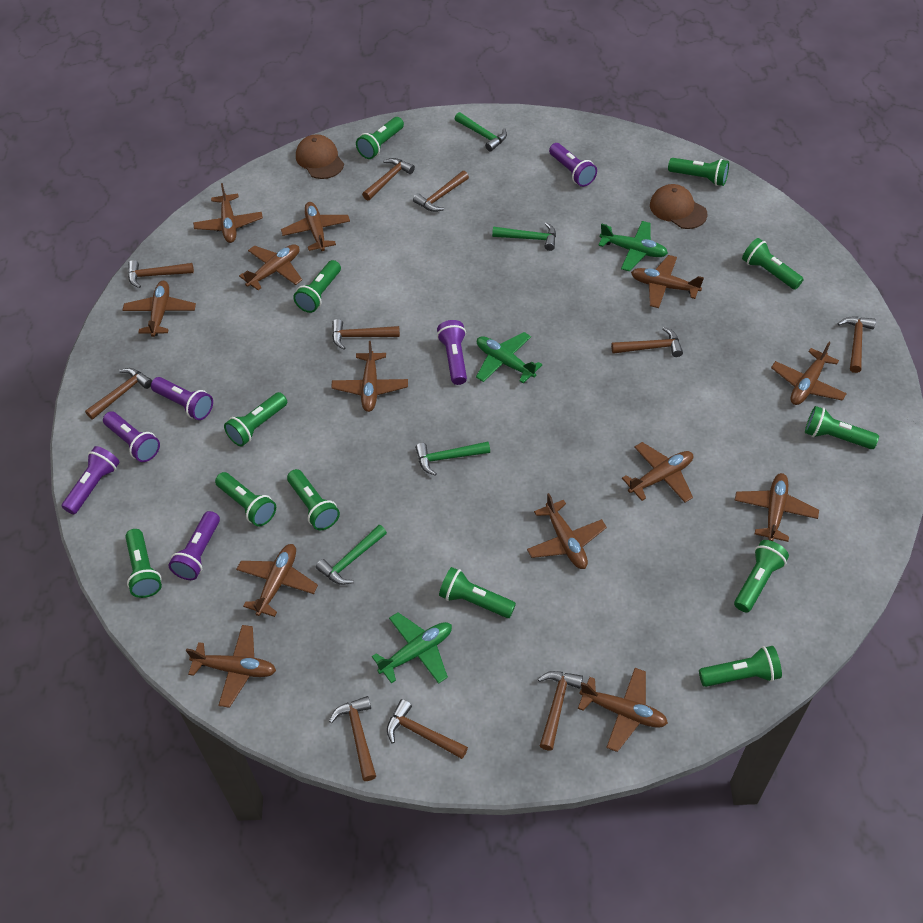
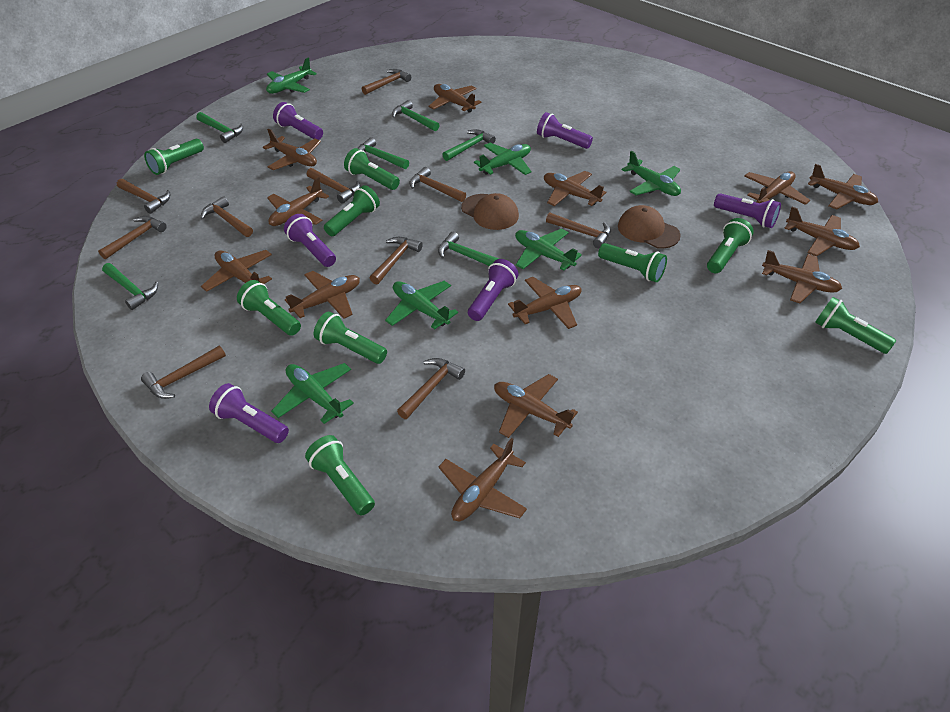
green flashlight: [125,529,162,598] [215,472,276,527] [224,392,287,447] [287,469,340,530] [293,260,341,313] [356,117,404,159] [439,567,516,618] [668,158,729,186] [699,646,782,687] [734,540,789,613] [742,238,804,290] [805,406,879,449] = 12 -> [144,139,204,175] [237,280,301,336] [305,435,375,516] [314,312,387,364] [324,185,380,236] [344,148,400,190] [598,243,667,282] [707,218,754,273] [815,297,896,354] = 9
green hammer: [316,525,387,585] [415,441,490,476] [455,112,507,152] [492,222,556,251] = 4 -> [102,263,158,310] [196,112,243,143] [357,137,409,169] [392,100,440,131] [438,232,499,266] [442,129,496,161] = 6
green plane: [372,612,452,684] [476,332,542,383] [598,221,668,271] = 3 -> [266,57,317,94] [271,363,354,424] [385,281,458,329] [474,143,532,175] [515,228,582,271] [622,151,681,196] = 6

